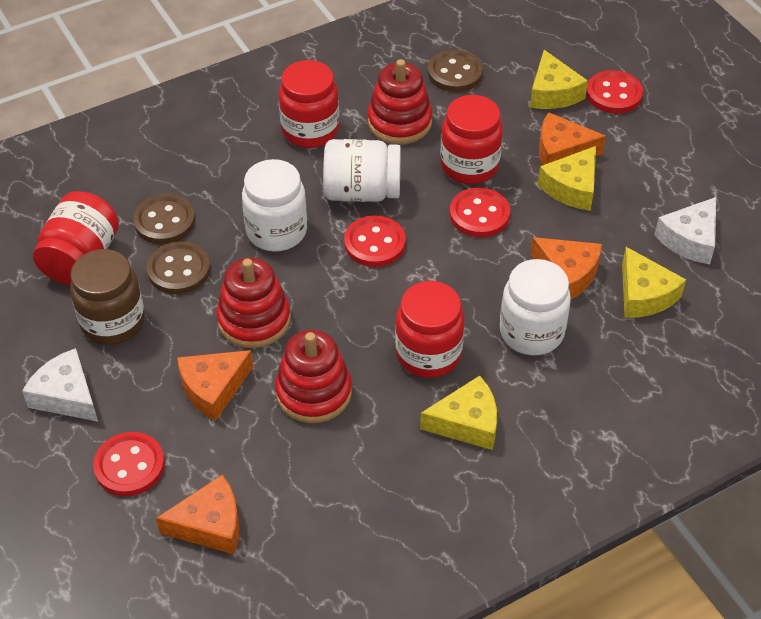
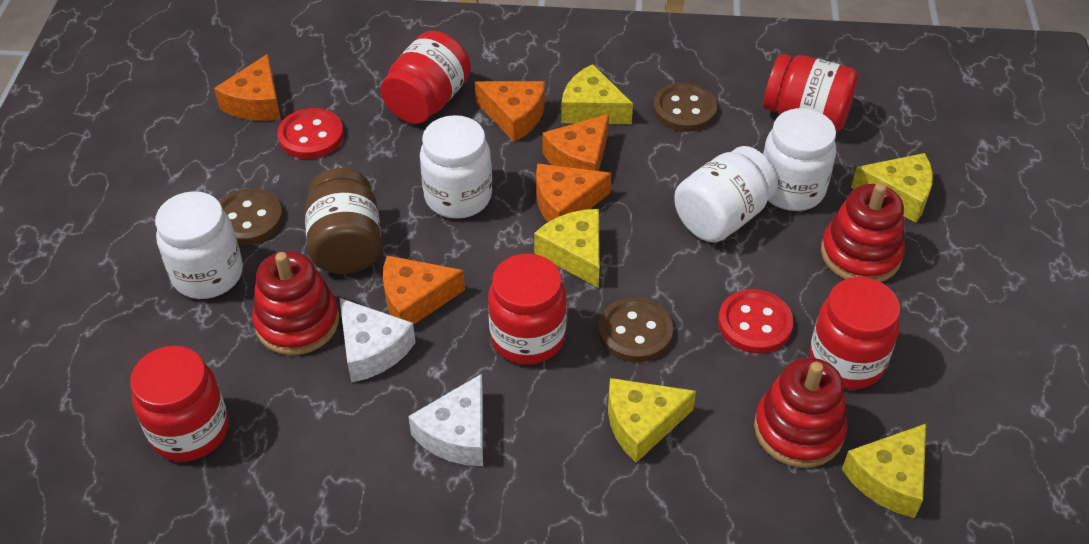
orange cheese: [156,474,240,554] [177,350,253,421] [531,237,602,299] [539,112,606,165] = 4 -> [214,54,281,121] [383,255,465,325] [475,81,545,142] [536,163,611,222] [543,114,609,171] = 5
red button: [93,432,165,496] [344,215,406,267] [450,188,510,238] [586,70,643,114] = 4 -> [277,108,344,159] [718,289,794,354] = 2
red jar: [33,191,119,285] [279,60,339,148] [395,281,465,378] [440,95,503,184] = 4 -> [130,346,229,462] [380,31,471,124] [488,254,567,365] [763,54,859,132] [809,277,900,389] = 5
white jar: [242,159,307,252] [323,139,401,202] [500,259,571,355] = 3 -> [155,191,243,299] [420,115,492,219] [674,146,778,242] [763,108,836,211] = 4
yellow cheese: [420,376,497,450] [530,50,588,109] [538,146,596,211] [622,247,686,318] = 4 -> [534,209,600,288] [561,64,633,124] [608,378,696,463] [842,424,926,518] [851,153,933,223] = 5

